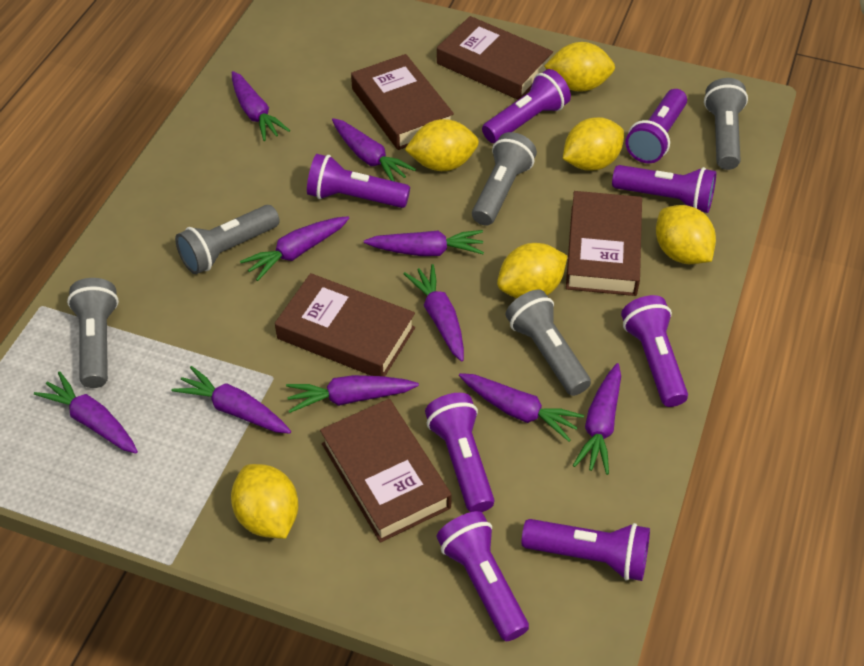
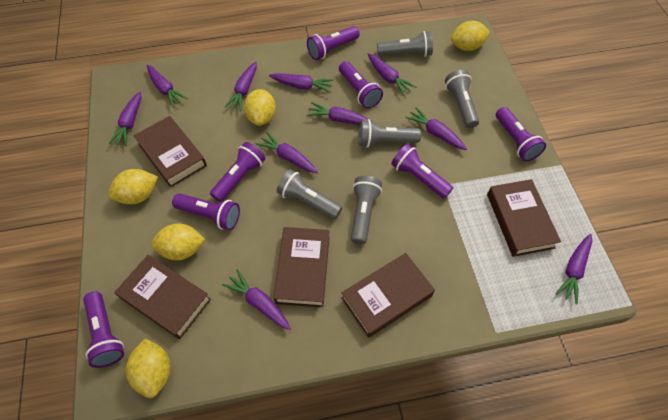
purple flashlight: [307,154,410,208] [425,393,494,512] [437,511,529,641] [482,69,571,143] [521,519,650,581] [612,165,716,213] [621,295,688,407] [625,89,687,164] = 8 -> [83,291,124,368] [172,193,240,230] [210,142,265,202] [307,26,360,60] [339,61,383,109] [391,144,453,199] [496,107,546,161] = 7
yellow lemon: [231,464,298,539] [405,119,479,171] [497,243,567,298] [544,42,615,92] [563,117,624,171] [656,205,716,264] = 6 -> [108,169,158,204] [126,338,170,398] [151,223,205,261] [244,89,276,126] [451,21,490,51] = 5

